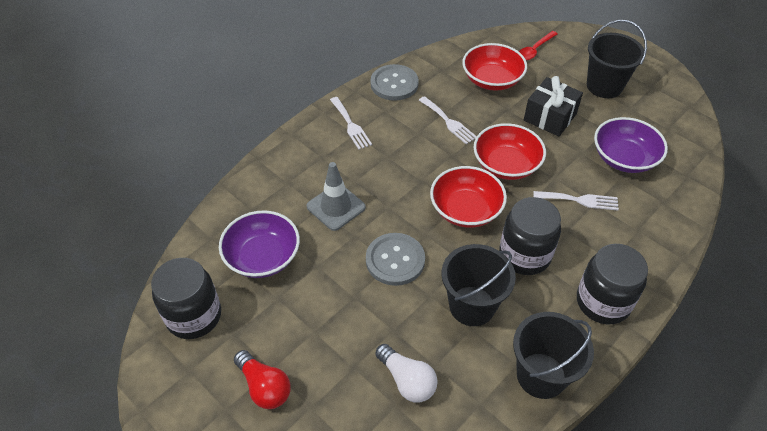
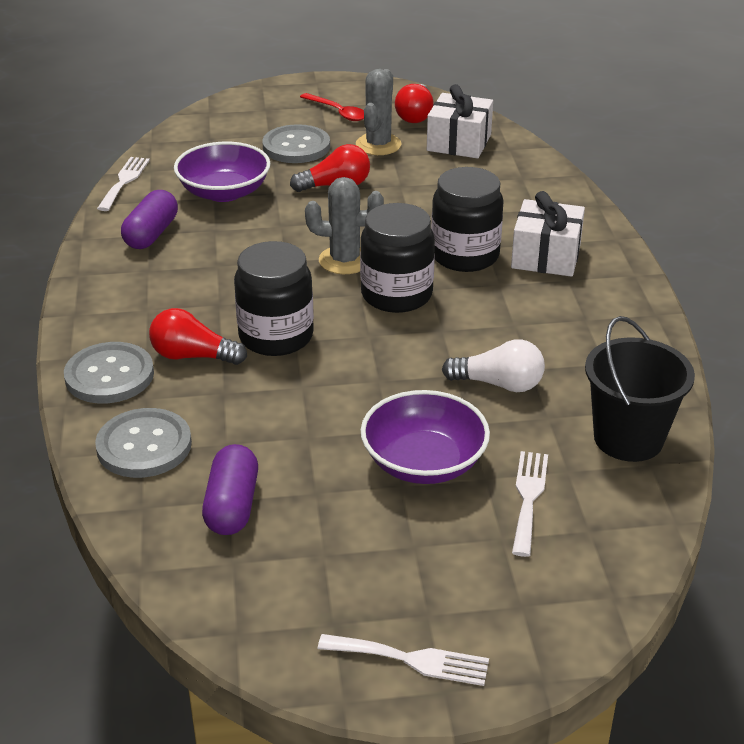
black bucket: [442,244,516,326] [513,312,594,399] [587,20,647,98] = 3 -> [585,316,695,462] = 1
black gift: [524,76,583,136] = 1 -> none = 0
grey button: [366,233,425,286] [370,64,419,101] = 2 -> [64,342,154,403] [95,408,192,478] [262,124,330,163] = 3
grey cactus: none = 0 -> [305,177,384,274] [356,69,402,155] = 2
grey traffic cone: [307,162,366,231] = 1 -> none = 0
purple capsule: none = 0 -> [121,190,178,249] [202,444,258,535] = 2
red bowl: [430,166,507,228] [462,43,527,91] [473,123,546,180] = 3 -> none = 0
red light bulb: [234,350,291,409] = 1 -> [149,308,247,365] [290,144,370,192] [395,84,434,123] = 3
white gift: none = 0 -> [427,84,493,158] [511,191,585,277] = 2

